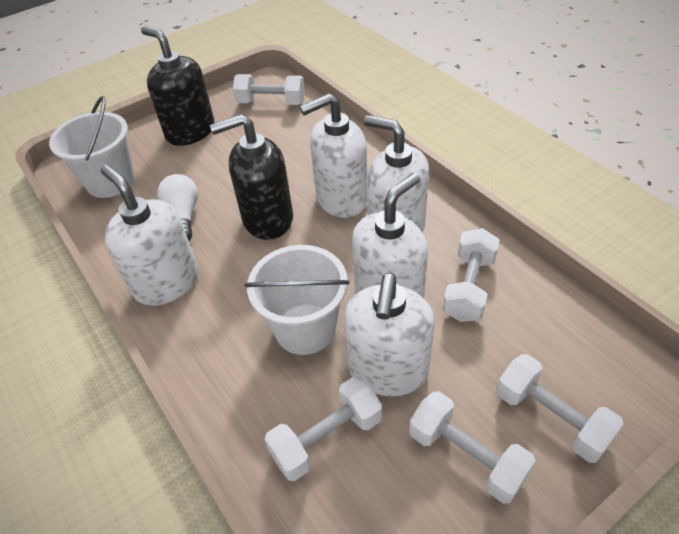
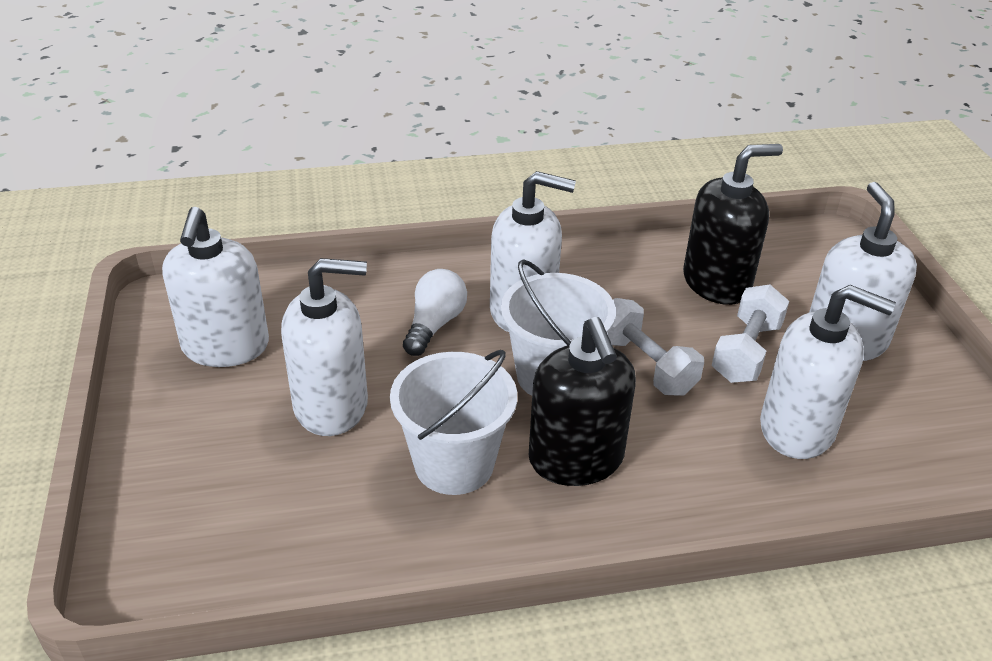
white dumbbell: [233,74,305,105] [265,377,382,481] [409,391,536,504] [443,228,500,322] [496,354,624,463] = 5 -> [607,298,704,396] [712,285,789,383] = 2

